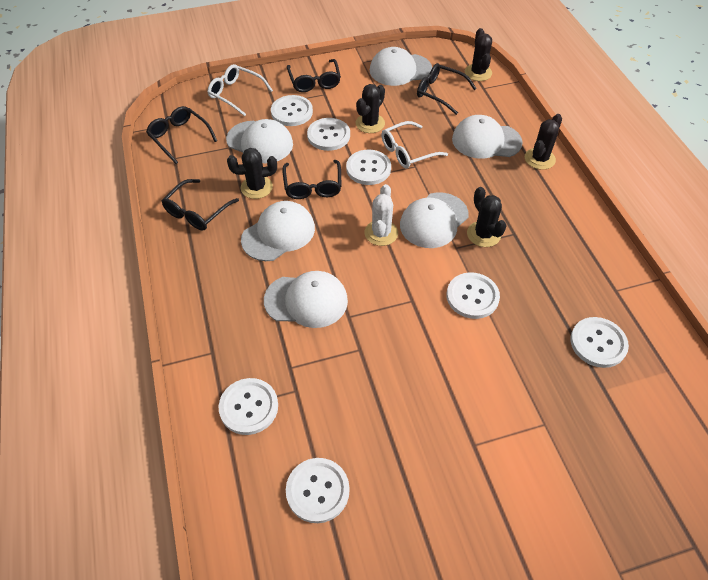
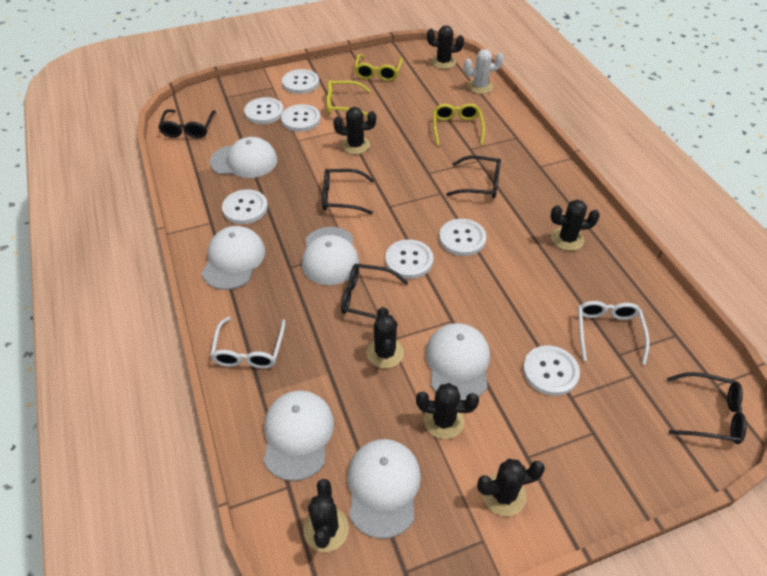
black cactus: [227,148,277,199] [356,84,385,133] [465,28,492,81] [467,187,507,247] [525,114,562,170] = 5 -> [303,479,349,552] [334,107,376,154] [367,307,404,368] [416,383,479,439] [427,25,464,69] [477,459,545,516] [550,200,600,251] = 7
yellow glasses: none = 0 -> [327,80,371,116] [354,54,403,81] [433,104,485,146] = 3

